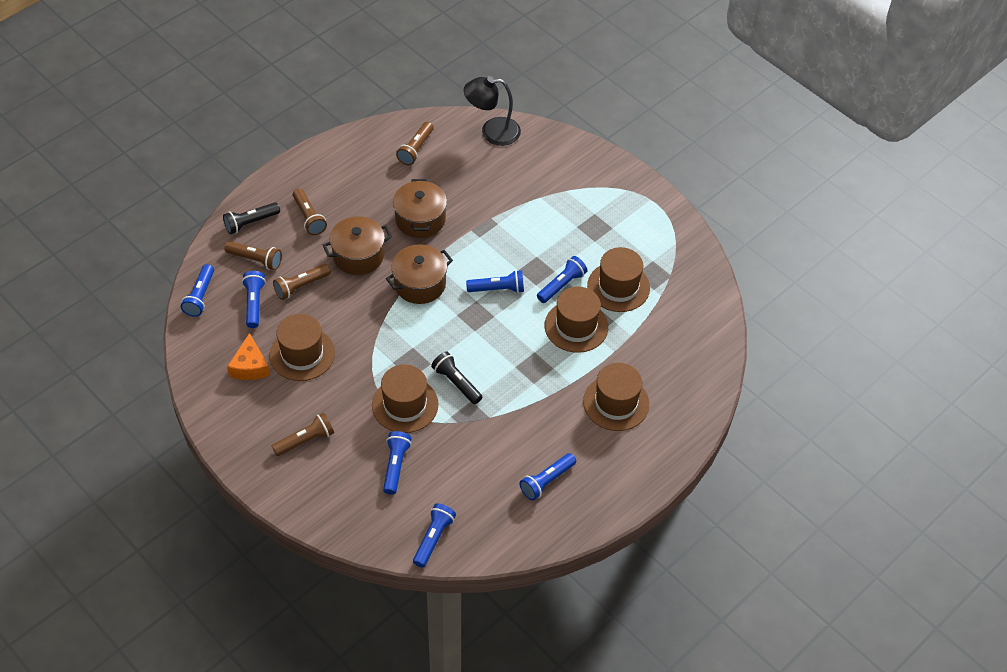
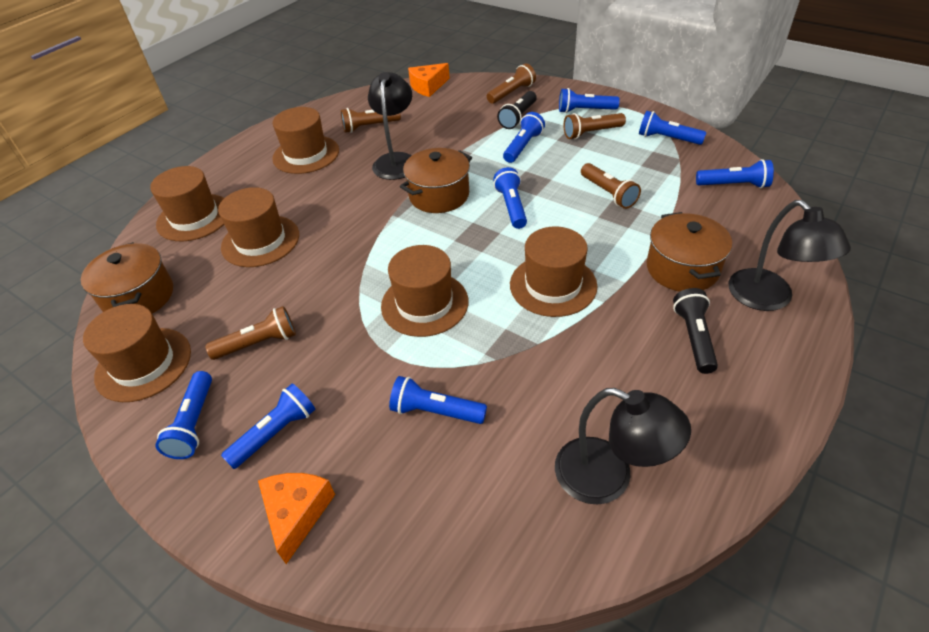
black lamp: [464,76,521,146] = 1 -> [368,72,412,180] [555,388,691,504] [729,200,851,311] = 3
blue flashlight: [181,264,214,317] [242,271,266,328] [383,431,412,495] [413,503,456,568] [466,270,524,293] [520,453,576,500] [537,256,587,303] = 7 -> [155,371,212,459] [221,383,315,469] [389,376,487,424] [493,167,527,229] [503,112,545,163] [559,88,620,113] [639,111,707,145] [696,159,774,188] = 8
brown hat: [269,314,335,381] [372,364,439,433] [545,287,608,353] [583,363,649,431] [587,247,650,312] = 5 -> [83,304,191,402] [150,166,224,241] [218,187,299,267] [272,107,339,174] [381,245,468,337] [510,226,597,317] = 6
orange cheese: [227,333,270,380] = 1 -> [258,473,335,564] [408,63,450,97] = 2

